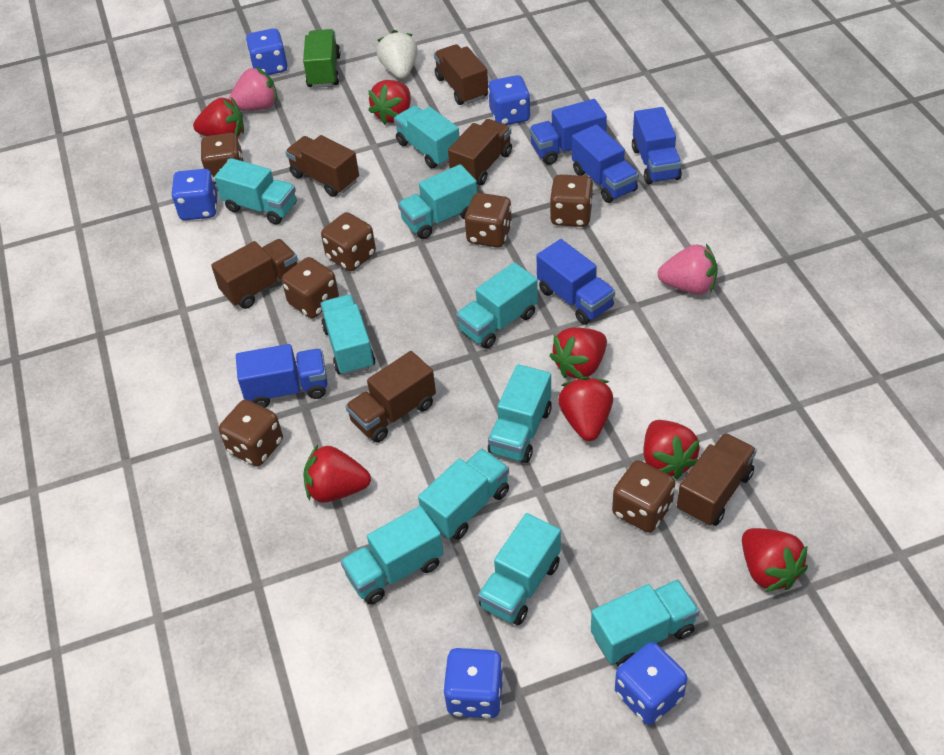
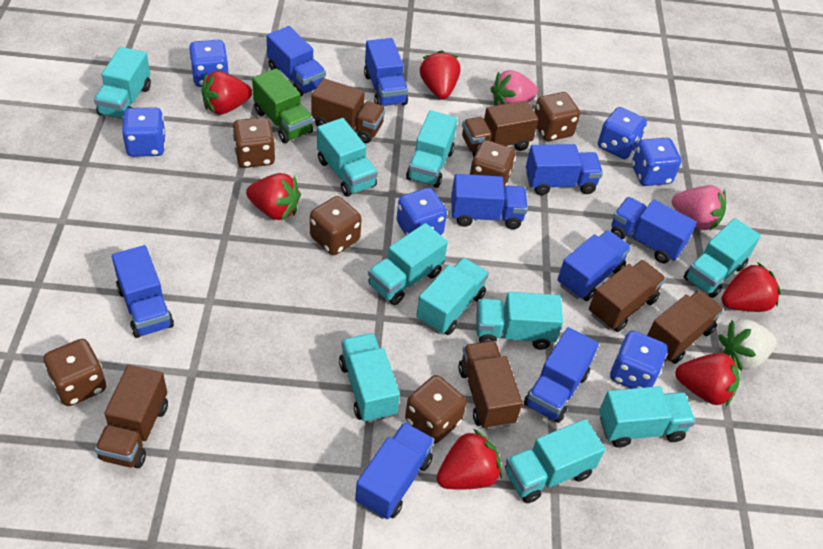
blue dice: [171,169,217,220] [246,28,288,75] [443,648,504,718] [488,75,531,125] [615,642,687,725] = 5 -> [122,107,165,157] [189,40,229,87] [397,188,447,235] [598,107,647,159] [610,330,668,389] [632,138,681,186] = 6
blue truck: [236,344,328,408] [529,99,607,165] [536,239,615,325] [572,124,639,203] [632,107,682,184] = 5 -> [112,245,174,338] [266,26,326,96] [355,422,435,519] [364,38,408,106] [451,174,528,229] [524,327,599,423] [526,144,603,195] [557,230,631,301] [611,197,697,263] = 9
brown dice: [200,133,244,184] [219,400,283,466] [282,257,339,318] [321,212,376,271] [465,193,512,248] [550,174,593,227] [612,460,675,533] = 7 -> [43,339,106,406] [232,117,275,168] [310,196,362,255] [405,375,466,444] [469,140,516,187] [534,92,580,141] = 6
red strawberry: [193,97,244,137] [303,445,371,503] [368,80,411,125] [550,327,607,379] [558,377,613,441] [643,420,700,479] [742,528,808,592] = 7 -> [202,71,252,115] [246,173,301,220] [420,50,460,99] [437,429,502,490] [675,353,740,406] [721,262,781,312] = 6

